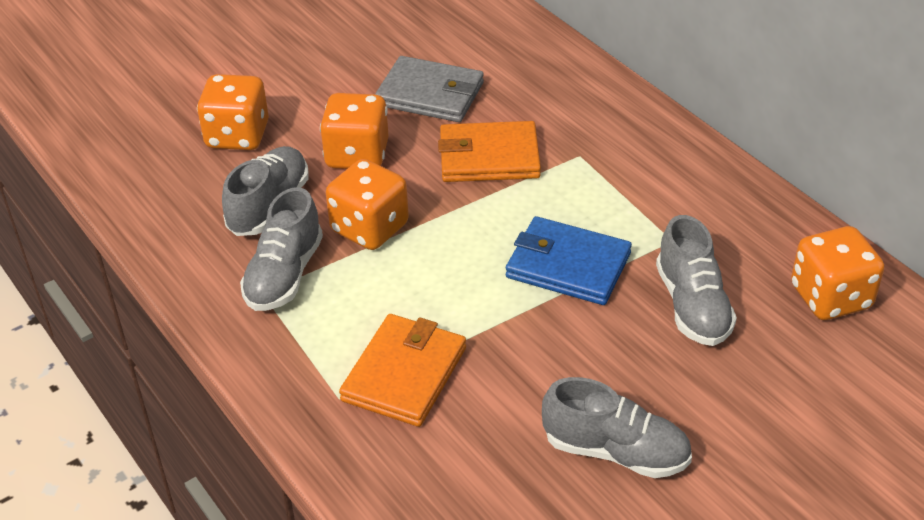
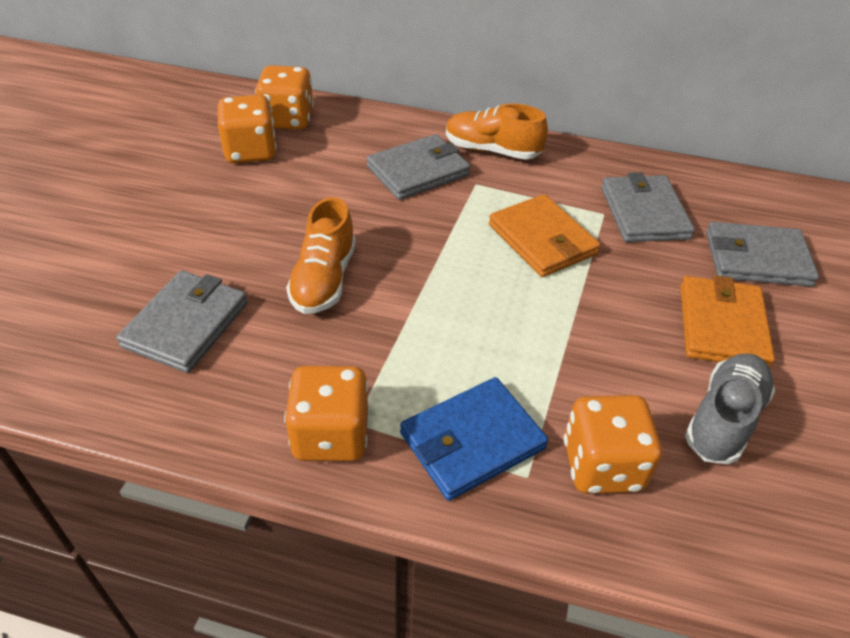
grey shoe: [222,146,309,236] [240,187,323,311] [542,377,692,478] [656,215,737,346] = 4 -> [685,353,775,464] = 1
grey wallet: [375,56,484,122] = 1 -> [116,270,248,373] [367,134,470,200] [601,172,695,242] [706,222,819,287] = 4
orange shoe: none = 0 -> [286,197,356,314] [446,103,548,160] = 2

